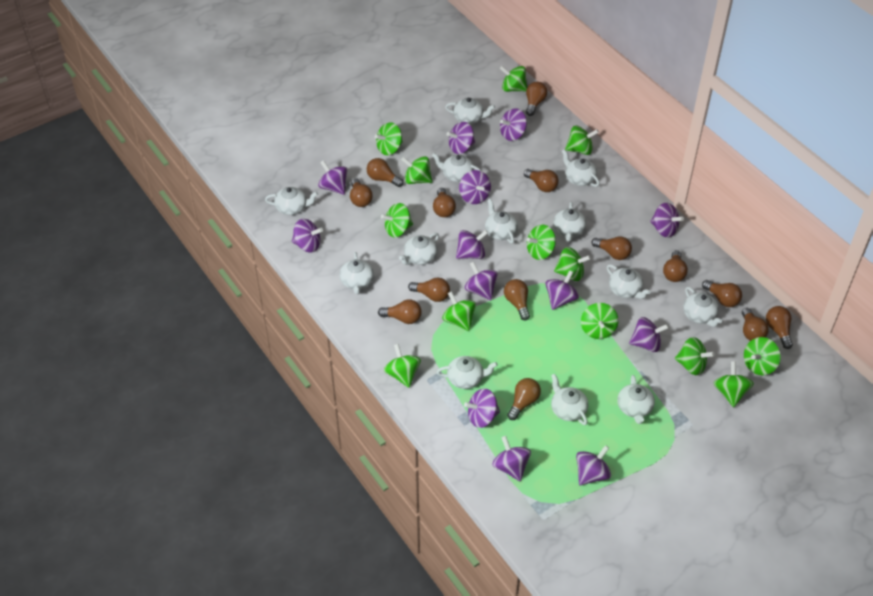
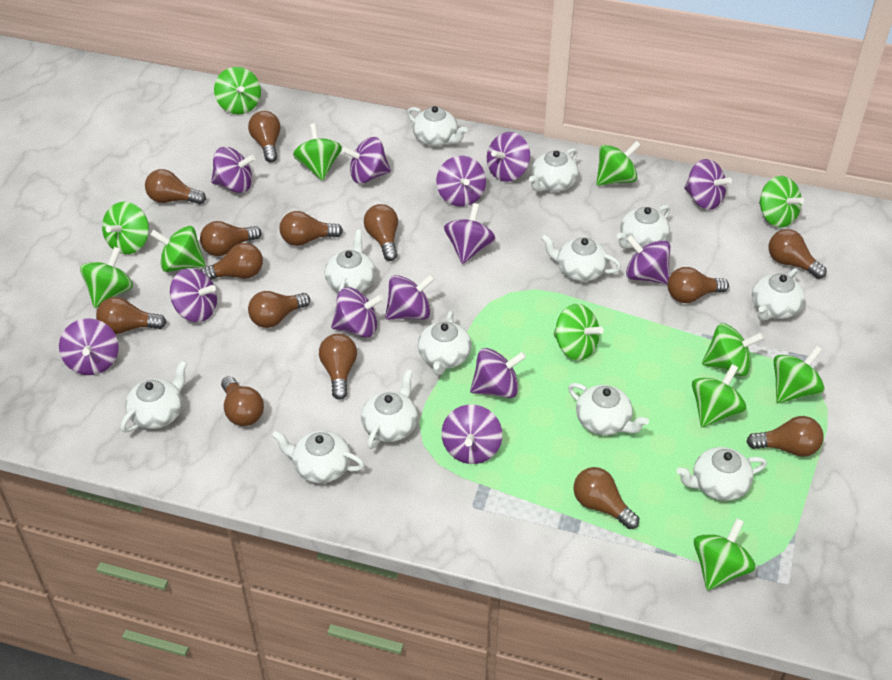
green spinning top: [375,122,403,155] [381,203,413,237] [384,344,421,388] [401,156,433,184] [442,291,476,331] [500,66,527,92] [527,225,556,260] [554,247,591,281] [565,125,599,155] [581,303,619,339] [675,337,715,375] [714,361,754,407] [744,337,781,375] = 13 -> [80,247,133,308] [102,202,149,254] [150,226,206,272] [214,67,261,114] [293,123,342,181] [553,304,604,360] [596,141,640,186] [692,364,746,427] [694,518,756,591] [702,323,764,376] [759,176,804,228] [773,346,825,403] = 12
white teapot: [265,187,318,215] [340,252,374,294] [399,233,439,265] [432,153,481,182] [437,356,498,389] [445,98,495,124] [485,199,518,244] [551,374,588,425] [553,202,586,242] [562,149,599,187] [607,264,651,299] [617,375,655,424] [683,287,722,327] = 13 -> [121,361,187,432] [272,430,364,483] [325,230,376,292] [361,369,418,449] [407,106,468,146] [418,311,472,376] [529,148,578,192] [541,234,621,281] [568,383,649,435] [617,205,670,249] [676,447,767,501] [752,268,805,321] = 12

